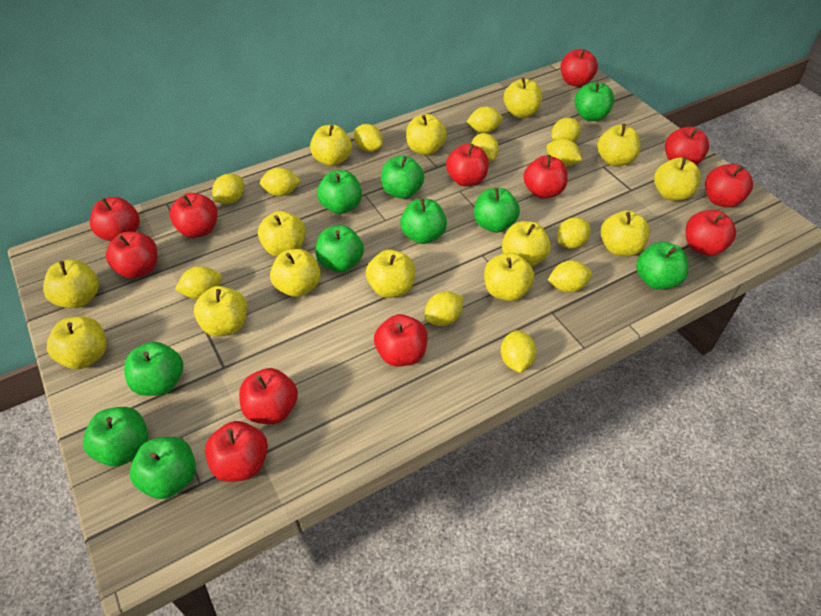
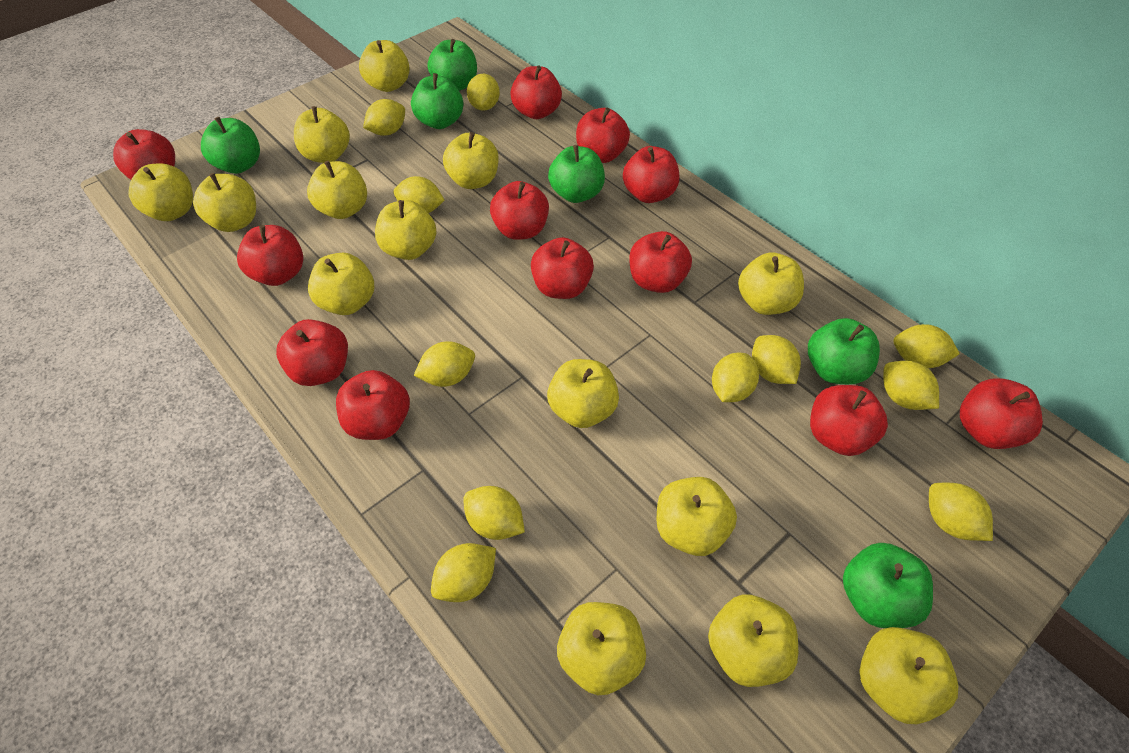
green apple: [83,407,148,466] [124,342,183,396] [130,437,196,499] [315,225,364,272] [317,170,362,214] [381,156,424,199] [400,199,447,244] [474,188,520,233] [574,82,614,121] [636,242,688,290] = 10 -> [201,117,260,174] [411,73,463,129] [428,39,477,91] [548,145,605,203] [808,318,880,384] [843,543,933,628] = 6
yellow lemon: [175,266,222,299] [212,174,244,204] [260,167,301,196] [354,124,383,152] [424,291,463,326] [467,106,503,133] [471,133,499,162] [501,330,536,373] [546,138,582,167] [548,260,592,293] [551,118,581,142] [557,217,591,249] = 12 -> [363,99,405,136] [394,176,445,213] [414,341,475,387] [431,543,496,602] [463,486,525,540] [467,74,500,111] [712,353,759,402] [752,335,801,384] [883,361,939,410] [893,324,960,368] [929,483,993,541] = 11

